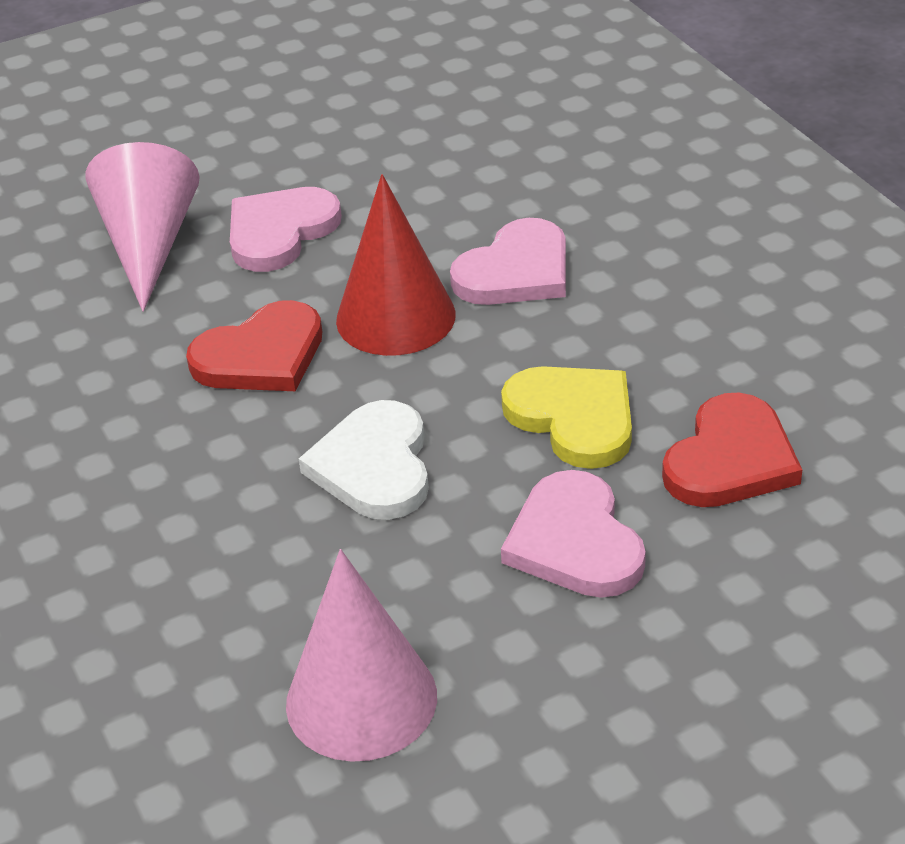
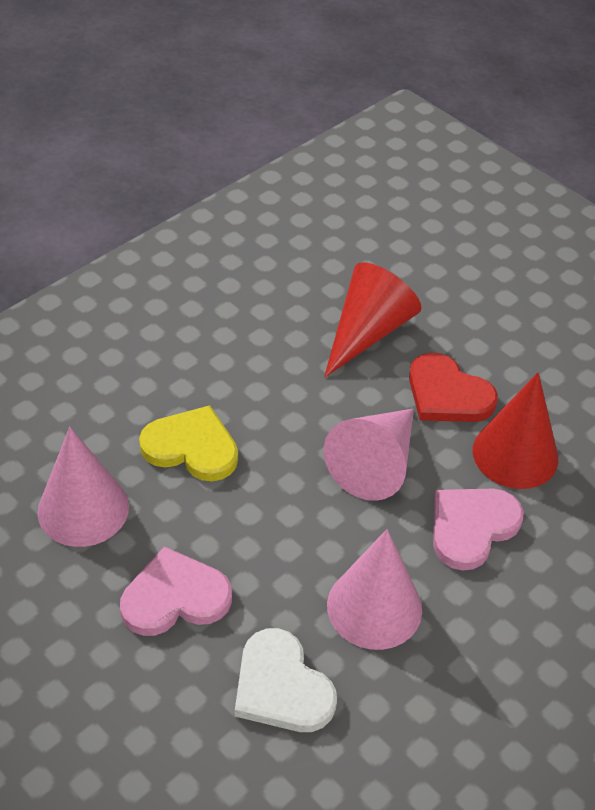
pink cone: [85,142,199,312] [286,549,437,762] = 2 -> [37,427,129,547] [324,408,414,501] [327,529,422,650] = 3
pink heart: [230,187,342,272] [450,218,566,305] [501,470,646,598] = 3 -> [120,546,232,636] [433,489,524,570] = 2
red cone: [336,174,456,356] = 1 -> [324,262,422,377] [473,372,558,489] = 2
red heart: [186,300,322,391] [662,393,802,507] = 2 -> [409,352,498,422] = 1

